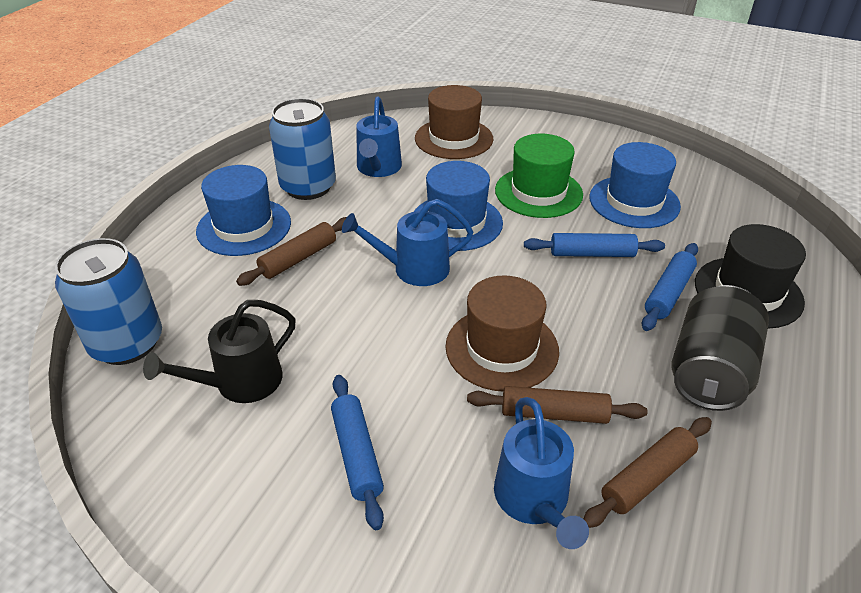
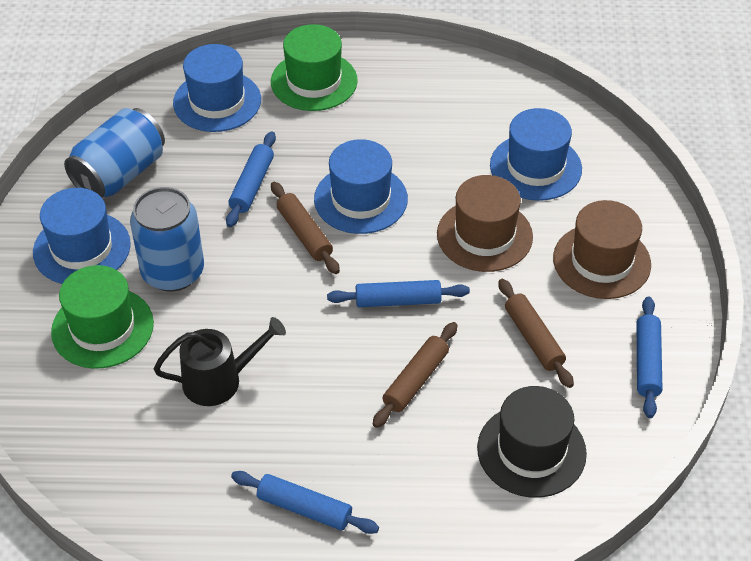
black can: [672,285,769,411] = 1 -> none = 0
blue hat: [196,165,291,256] [414,161,503,251] [590,142,681,228] = 3 -> [33,188,131,284] [173,44,261,132] [314,139,408,234] [490,108,582,201] = 4
blue rolling pin: [331,375,384,530] [524,233,665,257] [642,243,698,331] = 3 -> [226,131,276,227] [231,471,379,534] [327,280,470,307] [637,297,663,418] = 4
blue watering can: [342,199,473,286] [356,96,402,177] [494,397,589,549] = 3 -> none = 0
green hat: [495,134,583,218] = 1 -> [51,265,154,369] [271,24,358,111] = 2

